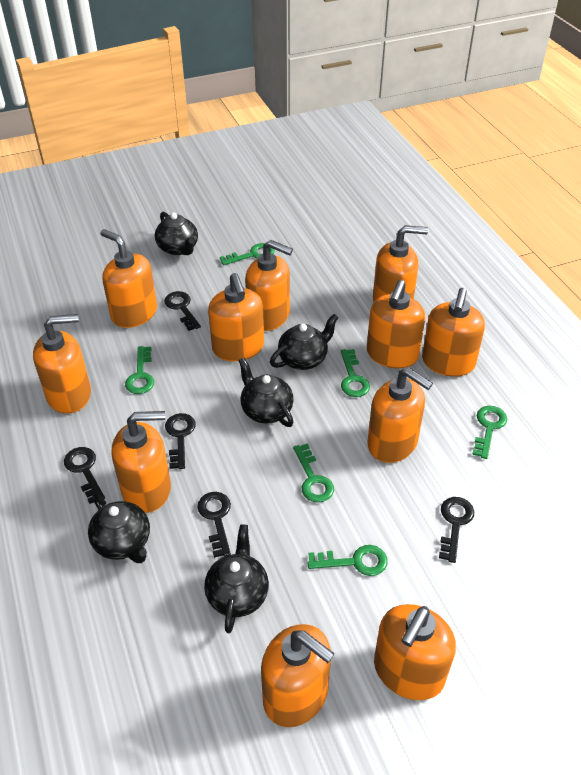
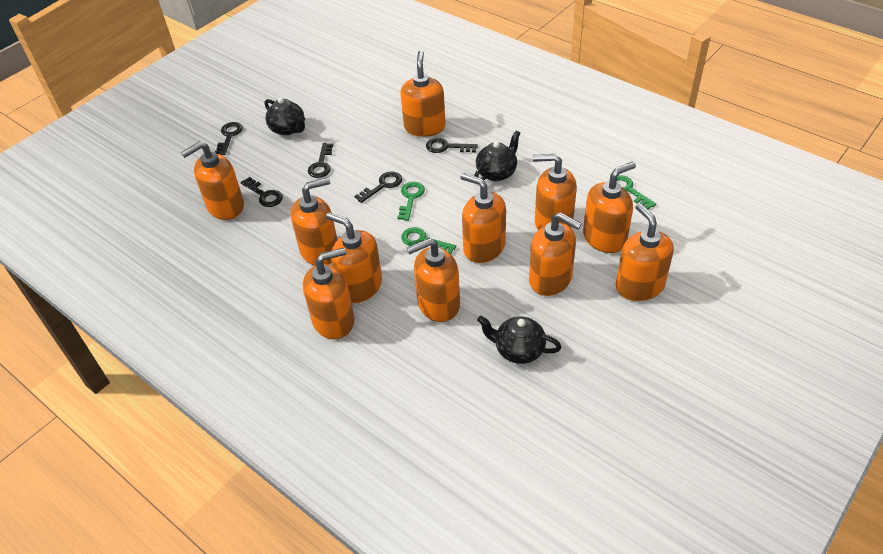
black teapot: [88,493,150,563] [155,212,198,255] [204,524,269,633] [238,357,294,427] [270,314,339,370] = 5 -> [265,97,305,135] [474,131,520,181] [477,316,562,364] = 3
green key: [125,346,154,394] [220,243,275,265] [293,444,334,503] [307,545,388,576] [341,349,370,397] [472,406,507,459] = 6 -> [397,182,425,221] [401,227,456,254] [609,175,656,209] = 3

